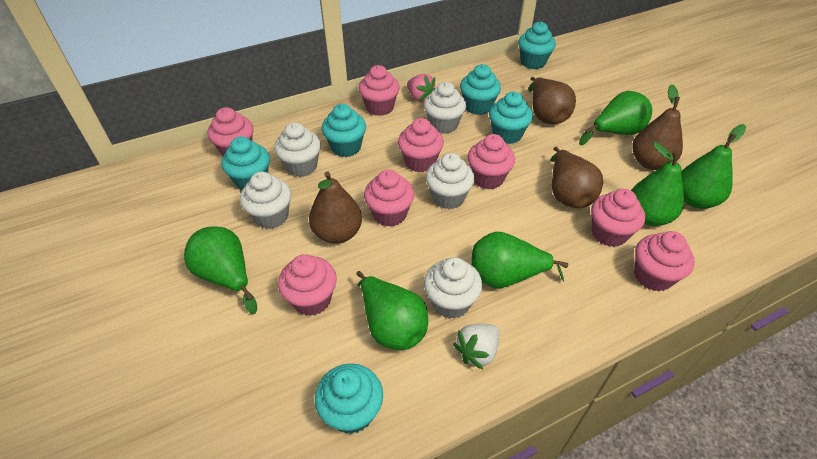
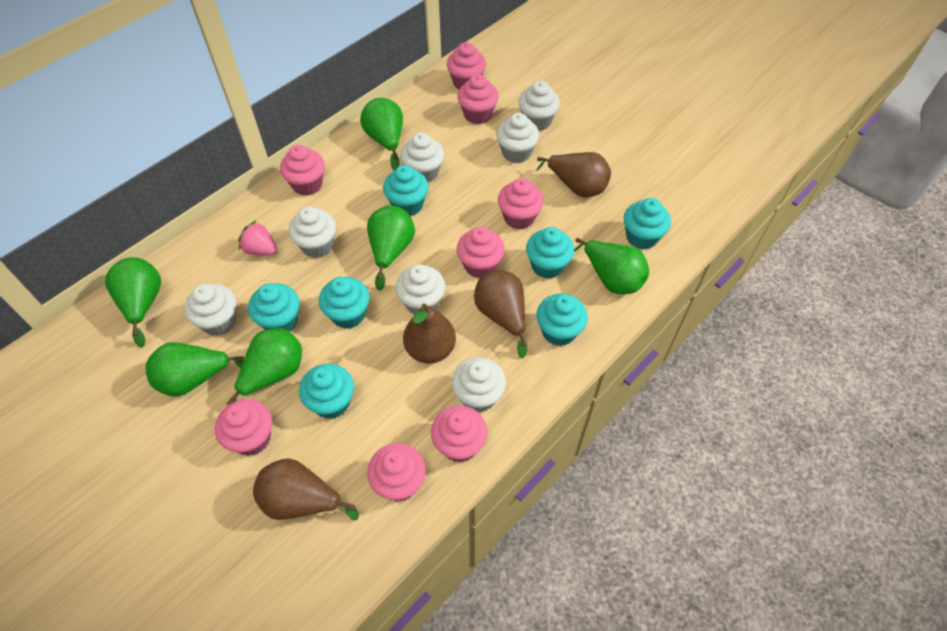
turquoise cupcake: [221,136,270,190] [315,363,383,434] [322,104,366,157] [460,64,501,115] [489,92,533,144] [518,21,556,69] = 6 -> [248,283,300,331] [299,364,354,419] [319,277,369,329] [383,165,429,216] [526,227,574,279] [536,294,588,346] [624,198,671,249] = 7
white cupcake: [240,172,291,229] [274,122,321,177] [424,82,466,134] [424,257,482,319] [425,153,475,209] = 5 -> [184,284,236,336] [289,206,336,258] [395,264,445,315] [400,133,444,183] [452,357,506,412] [496,113,539,163] [518,81,560,131] = 7
white strawberry: [453,324,500,370] = 1 -> none = 0

